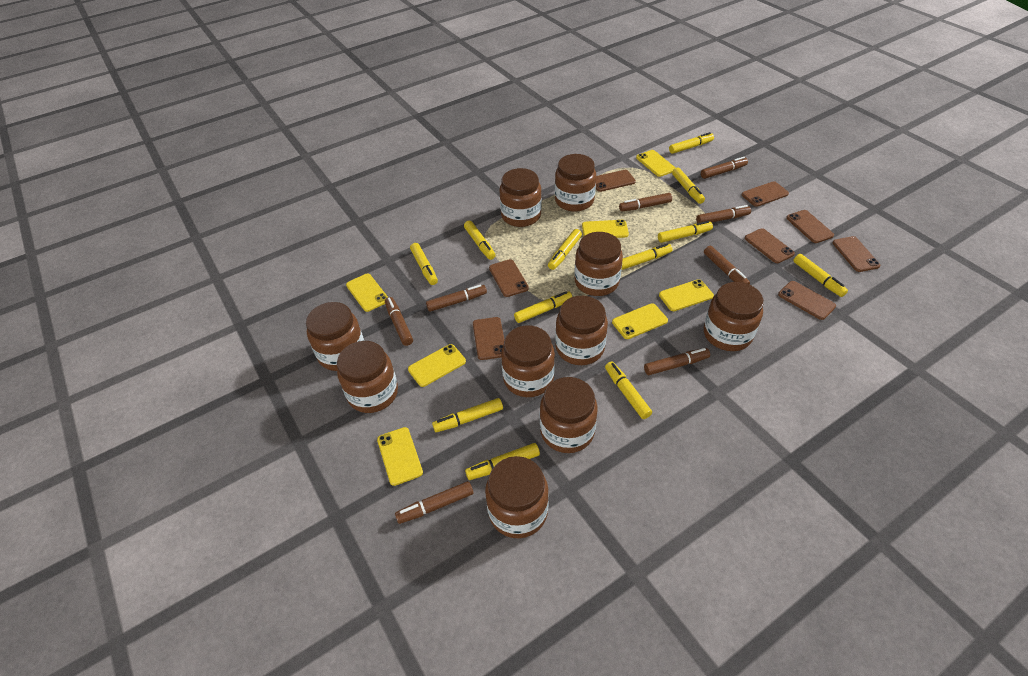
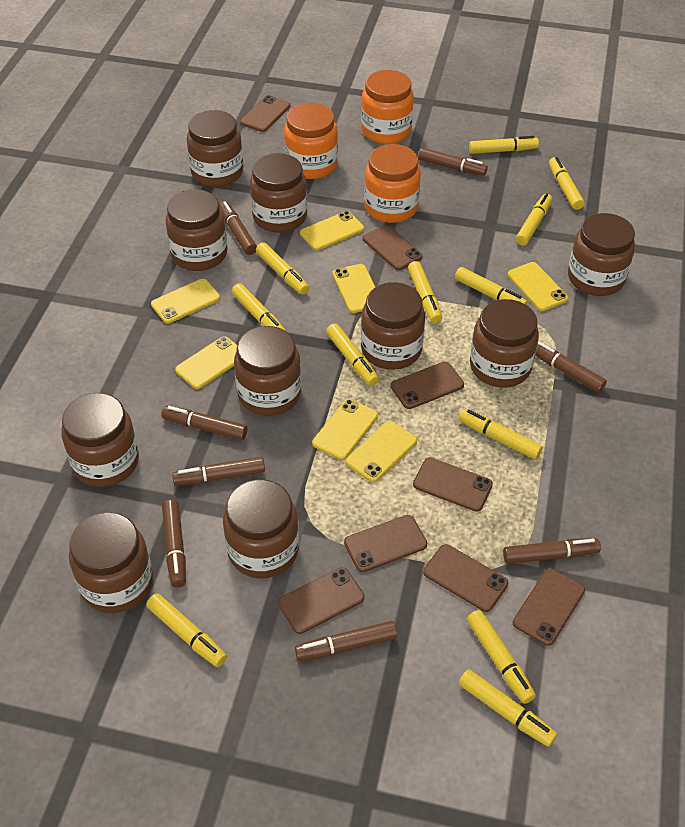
orange jar: none = 0 -> [284,103,338,179] [361,70,414,144] [364,144,421,223] = 3

